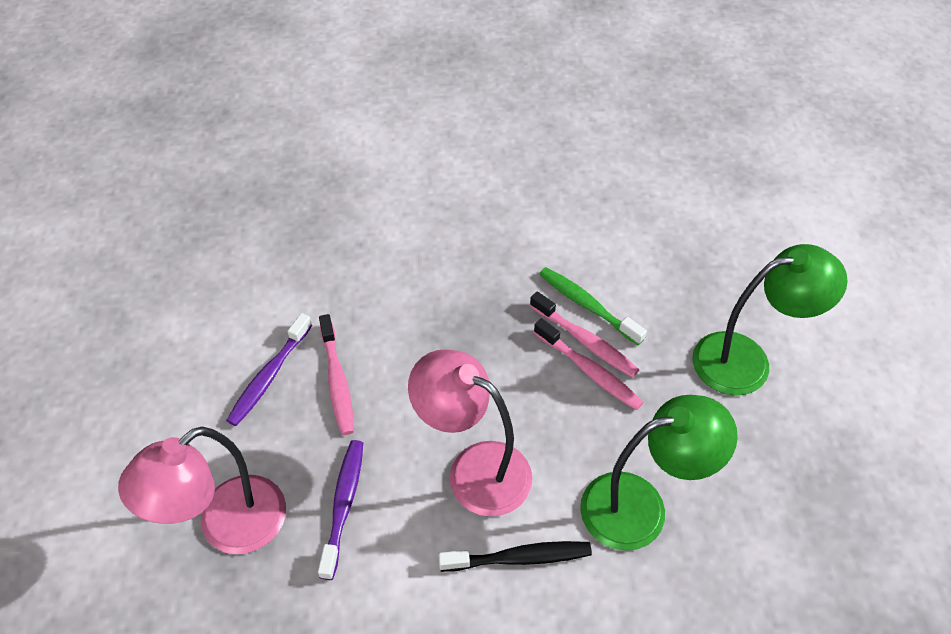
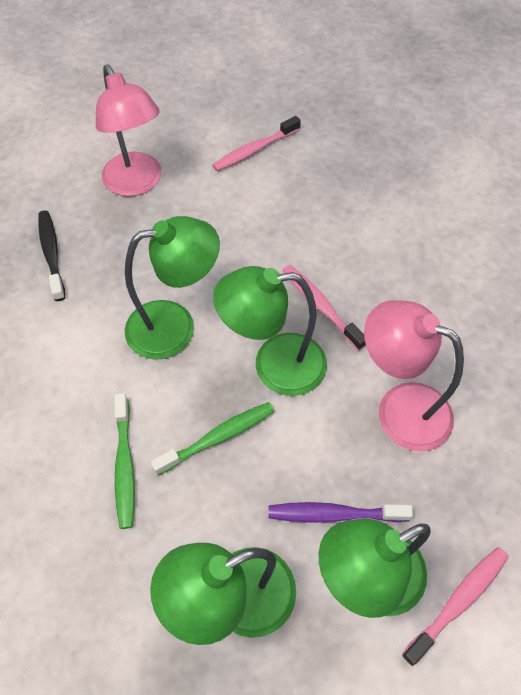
green lamp: [580,395,738,551] [692,244,848,396] = 2 -> [125,216,220,360] [150,543,296,645] [213,266,327,396] [319,519,431,618] = 4
green toothbrush: [539,267,647,345] = 1 -> [114,393,135,529] [150,402,274,475] = 2
purple toothbrush: [226,313,312,426] [318,440,363,580] = 2 -> [268,502,413,523] = 1

